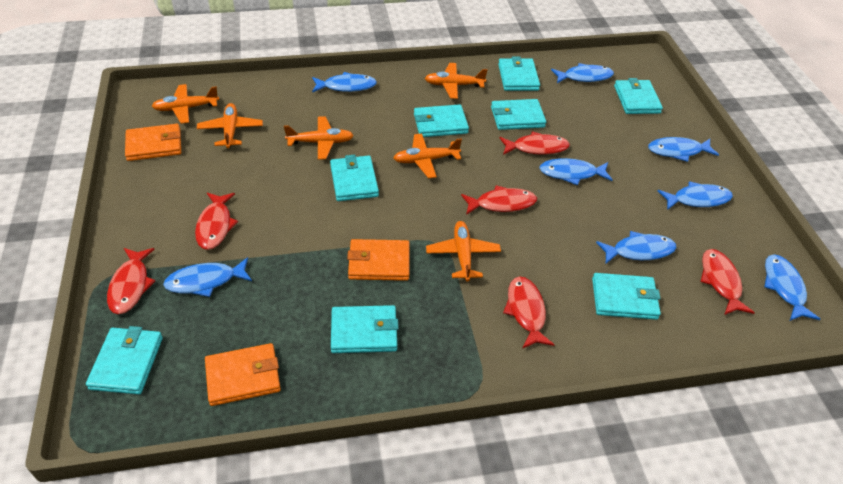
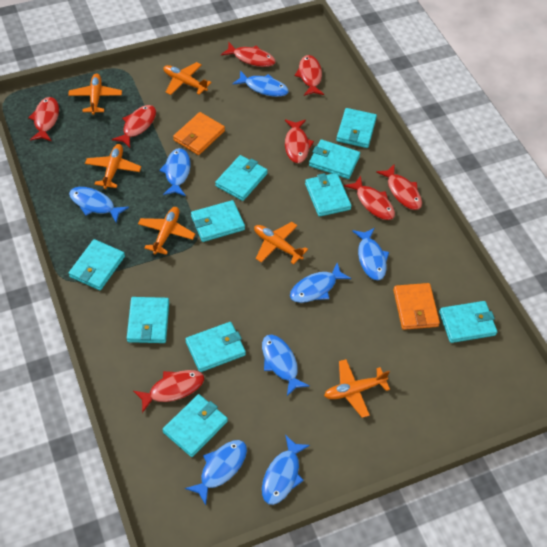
orange wallet: [125,124,181,161] [205,343,281,406] [347,239,410,281] = 3 -> [173,112,225,155] [393,283,440,330] = 2
red fish: [107,248,155,314] [195,193,238,250] [461,185,537,215] [500,131,570,155] [503,277,554,349] [700,249,755,315] = 6 -> [28,97,59,141] [112,105,156,148] [133,370,204,413] [221,43,276,67] [285,119,314,163] [295,55,324,96] [344,176,395,220] [376,165,422,210] = 8
turquoise wallet: [86,326,163,394] [330,155,379,201] [331,305,399,353] [414,105,469,137] [491,99,546,130] [498,56,540,91] [592,273,661,320] [614,78,663,114] = 8 -> [69,239,125,290] [127,297,169,343] [162,394,228,457] [185,322,246,372] [191,200,245,242] [215,155,268,201] [305,173,352,217] [309,139,360,179] [336,108,377,148] [439,301,497,343] = 10

